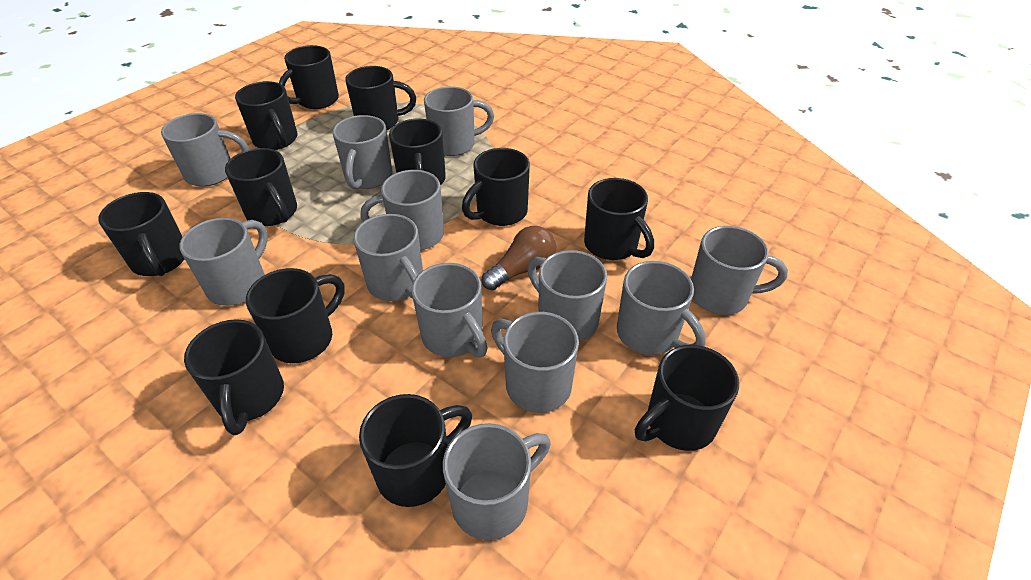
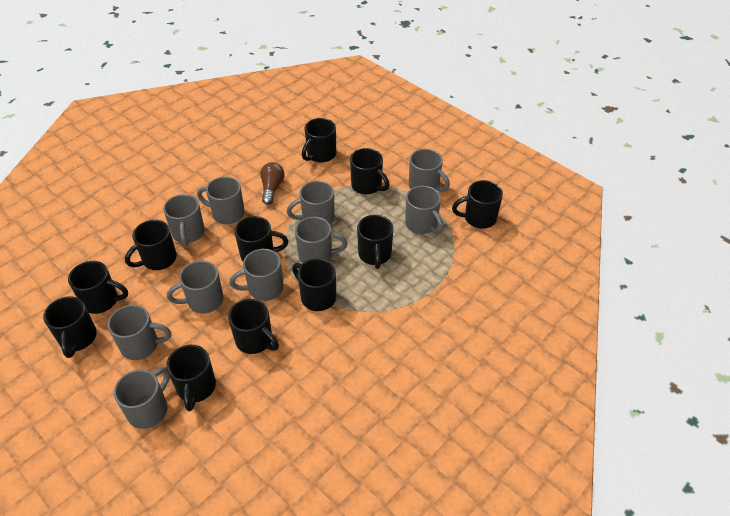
black mug: [98,192,185,276] [184,319,284,435] [225,148,297,226] [235,81,297,150] [246,268,344,363] [279,45,339,109] [345,66,416,130] [359,394,472,507] [389,118,446,185] [462,148,530,226] [584,178,654,260] [634,345,739,451] = 12 -> [43,296,97,358] [68,261,128,314] [125,220,177,270] [166,345,216,411] [228,299,279,354] [234,216,288,261] [292,258,336,311] [302,118,336,163] [350,148,389,194] [357,215,393,269] [452,180,503,229] = 11
grey mug: [161,113,249,187] [179,218,268,306] [333,115,393,189] [353,214,423,301] [360,170,444,250] [412,263,487,358] [424,86,494,156] [443,423,551,540] [491,312,579,413] [527,250,607,342] [617,261,705,355] [691,226,788,315] = 12 -> [107,305,171,360] [114,367,170,429] [163,194,205,246] [167,261,224,314] [197,176,245,224] [229,249,284,301] [287,181,335,225] [295,217,347,263] [405,186,444,234] [409,149,450,192] = 10

